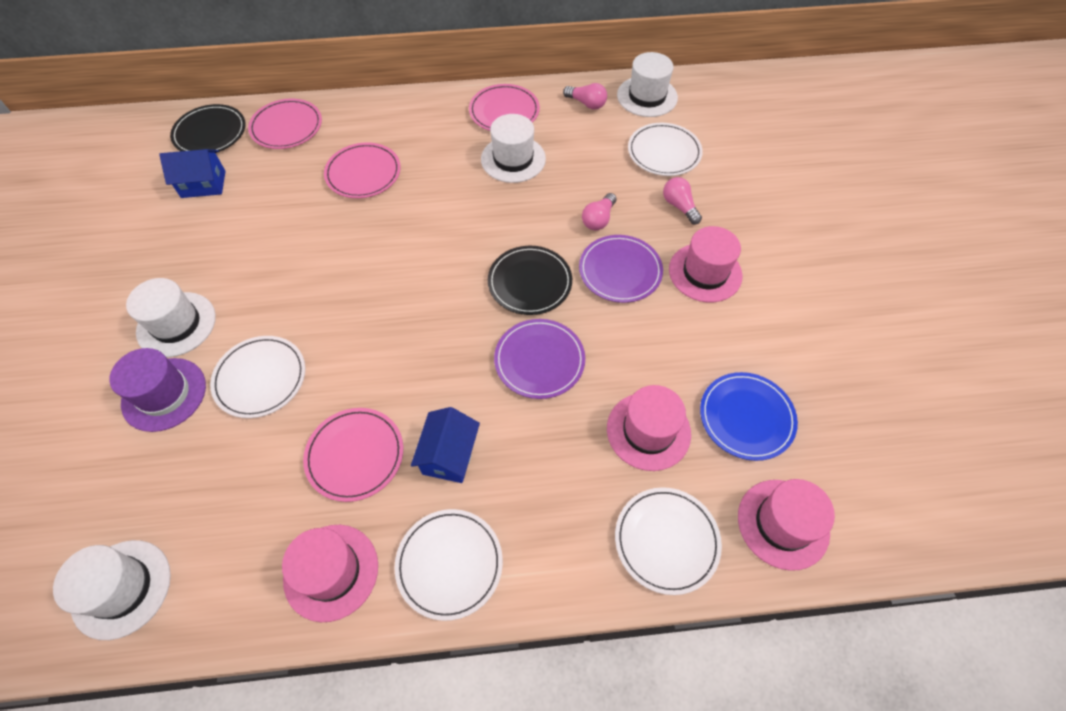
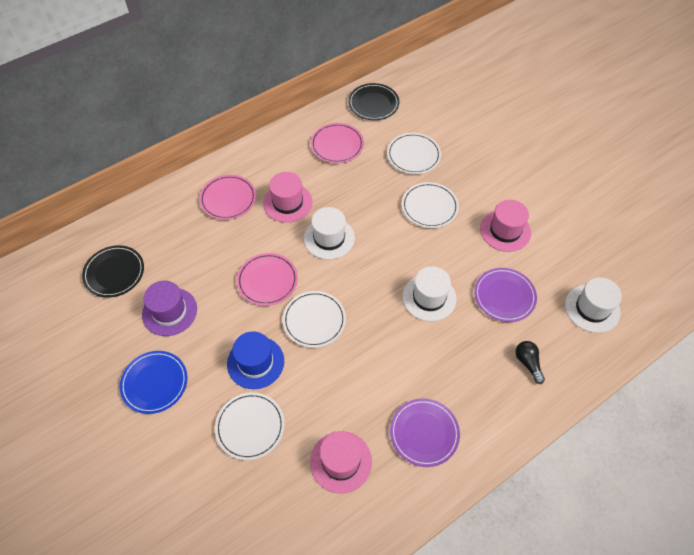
black light bulb: none = 0 -> [515,341,545,384] = 1
blue hat: none = 0 -> [227,331,284,389] = 1
blue house: [159,149,226,198] [411,407,480,483] = 2 -> none = 0
pink hat: [282,525,378,622] [607,385,691,471] [669,226,742,303] [738,479,835,571] = 4 -> [263,172,313,223] [310,431,372,494] [480,200,531,252] = 3
pink light bulb: [563,83,607,110] [582,193,617,230] [663,177,702,224] = 3 -> none = 0
pink plate: [248,99,322,149] [303,408,403,502] [324,142,401,198] [469,84,540,131] = 4 -> [199,175,256,220] [236,253,298,306] [311,123,364,163] = 3
white hat: [53,540,171,640] [126,278,216,357] [481,114,546,183] [617,52,678,117] = 4 -> [304,207,355,260] [402,266,457,321] [565,277,622,333] = 3

